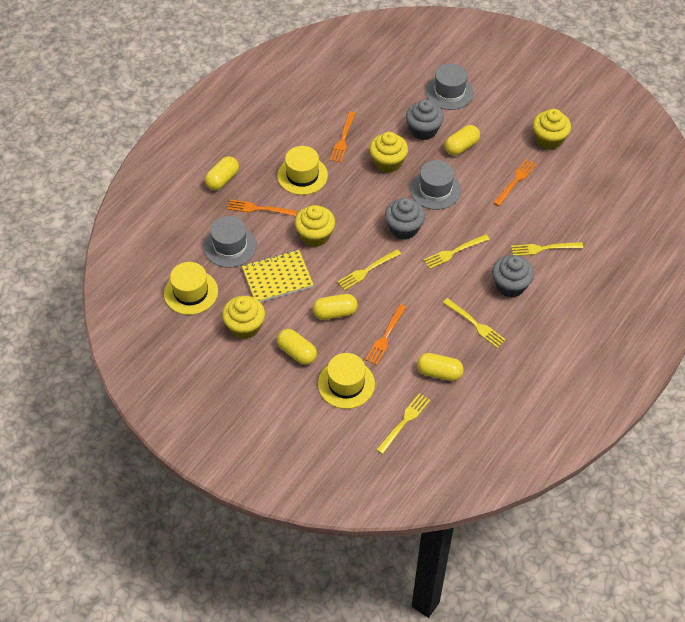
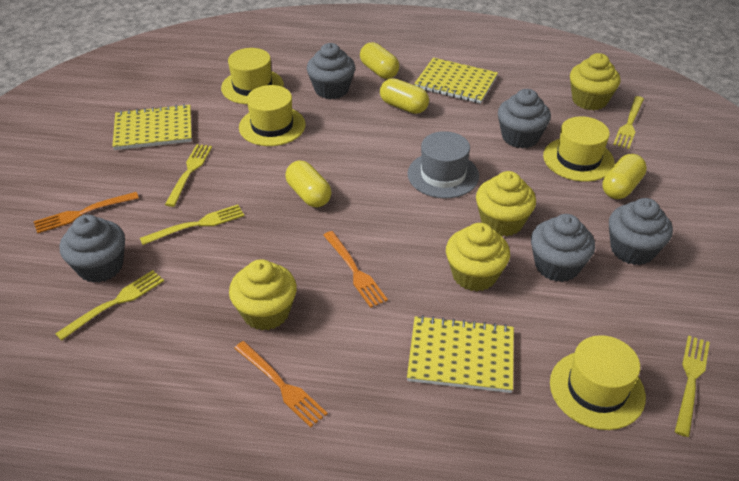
grey cupcake: [385,198,425,240] [406,99,444,140] [492,255,534,297] = 3 -> [60,214,125,283] [307,43,355,99] [498,89,551,148] [531,214,595,282] [609,198,673,265] = 5
grey hat: [204,216,257,268] [410,160,461,210] [426,63,474,110] = 3 -> [407,131,479,198] = 1
orange fork: [227,200,297,216] [330,112,356,163] [365,304,407,365] [494,159,536,206] = 4 -> [34,192,139,234] [234,341,328,428] [323,231,388,308] = 3
yellow capsule: [205,156,239,190] [277,329,317,365] [313,294,358,320] [417,353,464,381] [445,125,480,155] = 5 -> [286,161,331,207] [360,42,399,79] [380,78,429,114] [602,154,647,199] = 4
yellow hat: [164,262,218,315] [277,146,328,195] [318,353,375,409] = 3 -> [221,48,284,104] [239,85,306,146] [543,116,614,182] [550,335,646,430] = 4
yellow notebook: [242,250,314,302] = 1 -> [112,104,192,150] [407,315,514,393] [414,58,498,104] = 3

